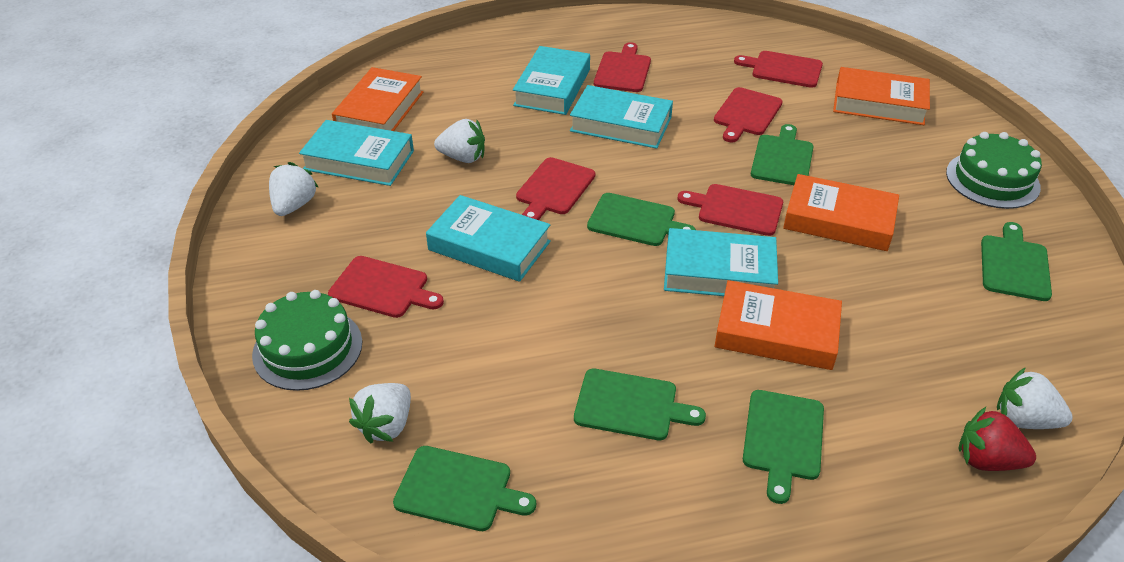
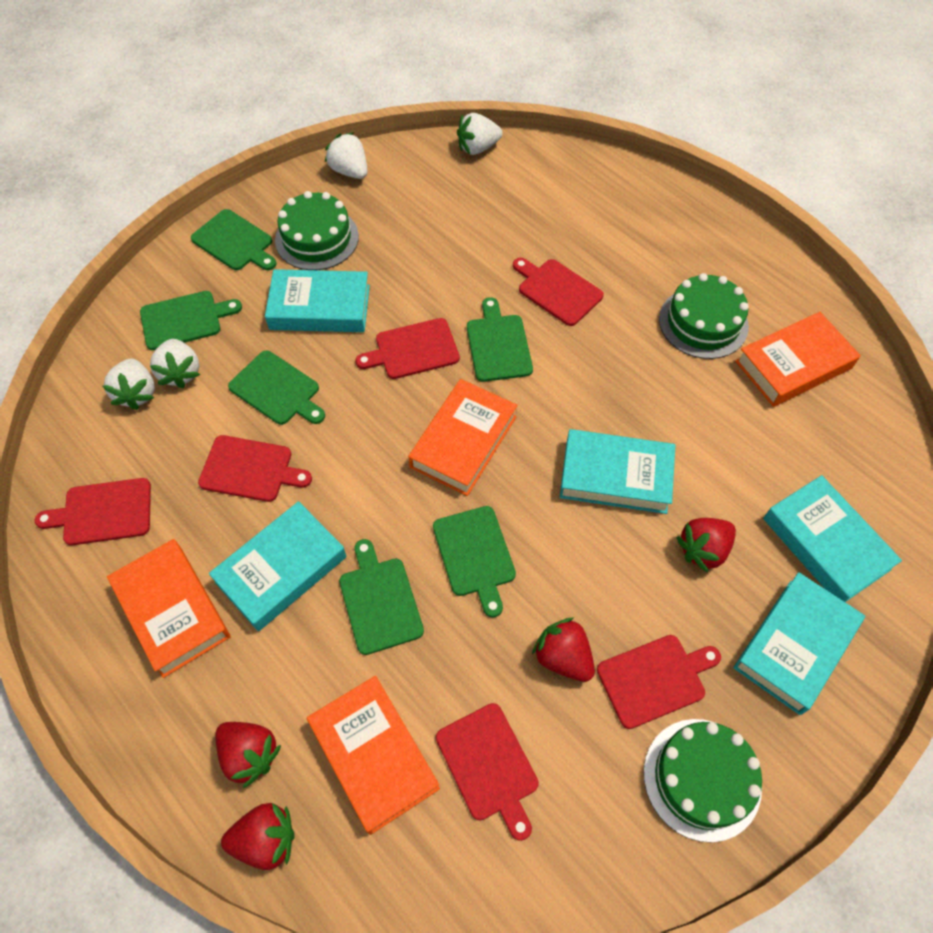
green cake: [252,290,362,391] [946,132,1042,209] = 2 -> [275,191,359,270] [644,719,762,842] [659,273,749,359] = 3
red strawberry: [959,407,1036,471] = 1 -> [215,722,281,788] [221,803,295,870] [532,618,595,682] [676,518,736,573] = 4

